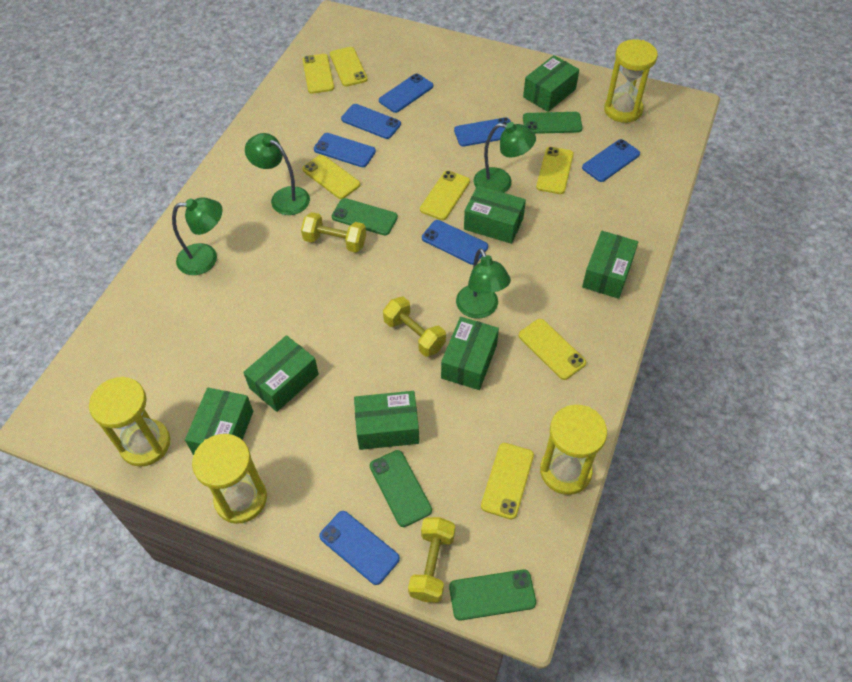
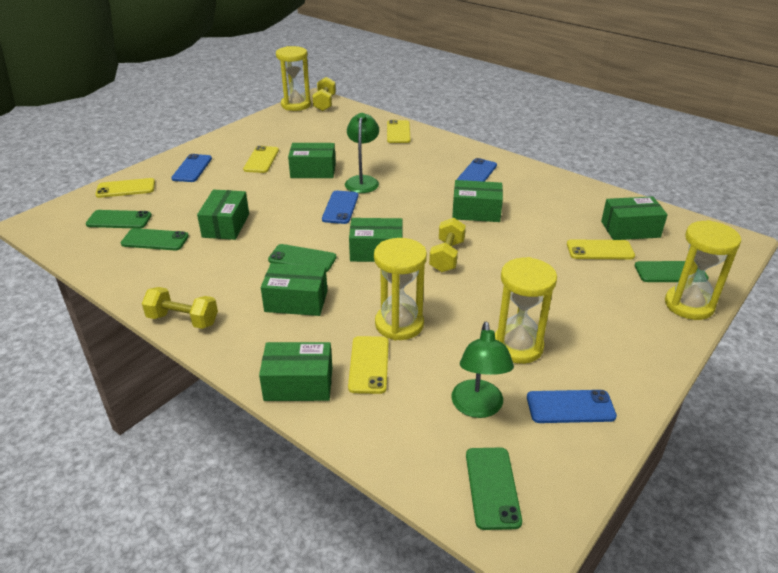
blue phone: [314,133,376,167] [319,511,400,585] [341,104,401,139] [379,74,433,113] [422,220,488,265] [454,117,511,146] [582,139,640,182] = 7 -> [171,154,212,182] [322,191,358,224] [457,158,497,182] [527,390,617,423] = 4
green lamp: [172,197,223,275] [245,133,310,215] [456,248,511,319] [473,122,536,193] = 4 -> [345,113,379,193] [451,322,514,418] = 2
green phone: [332,198,398,235] [370,450,432,527] [449,570,536,620] [523,112,583,134] = 4 -> [86,210,152,229] [121,228,189,250] [268,244,337,272] [466,448,522,530] [635,261,709,282] = 5
yellow phone: [302,54,334,94] [302,155,360,199] [330,47,368,86] [420,171,470,220] [481,443,534,520] [519,319,586,380] [536,147,574,194] = 7 -> [95,178,155,198] [243,146,279,173] [348,336,389,394] [387,120,411,143] [567,239,635,260] = 5

